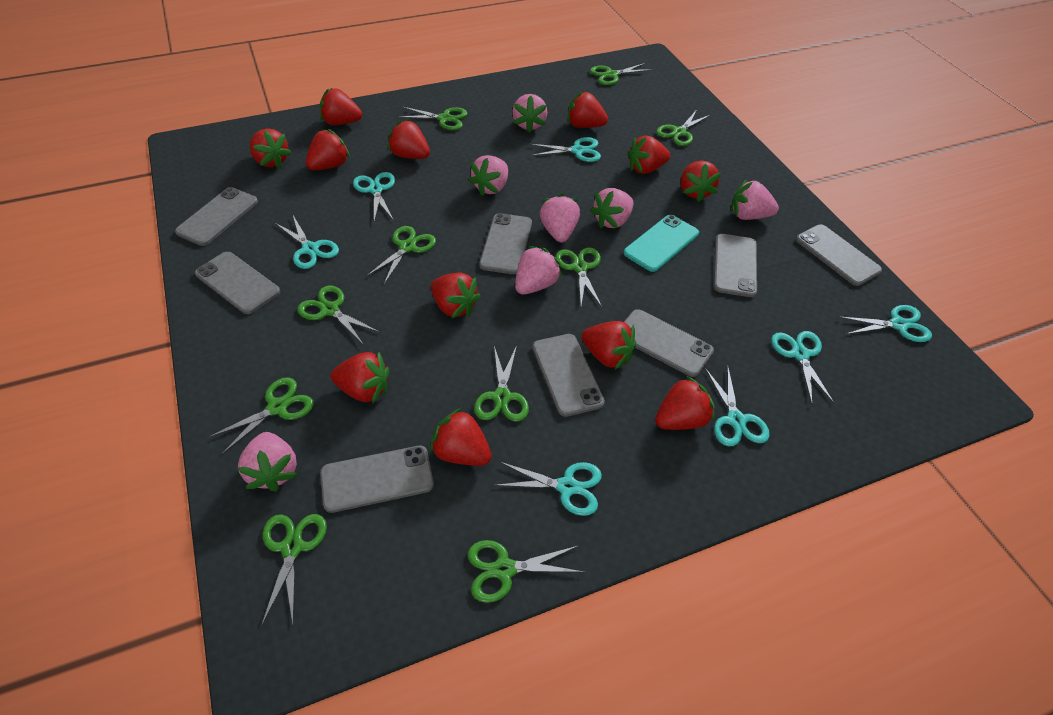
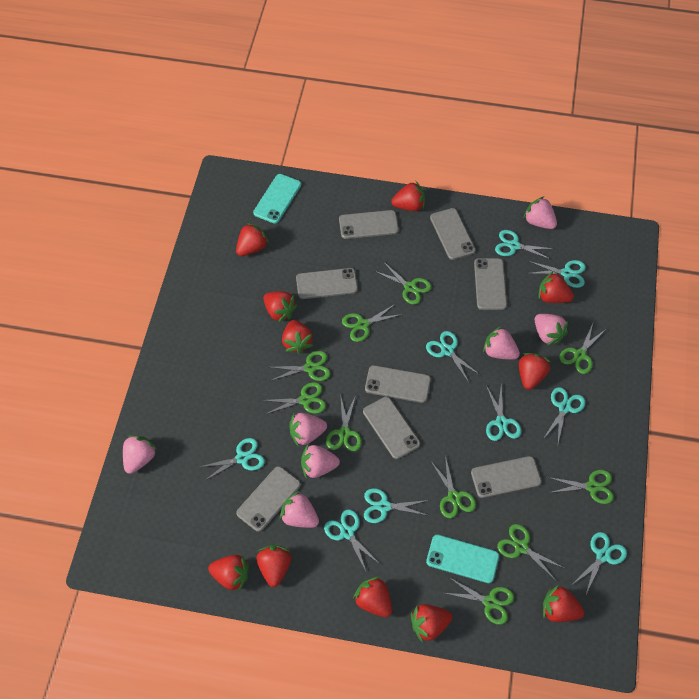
red strawberry: [250,128,292,168] [306,129,350,170] [320,88,362,125] [330,352,389,404] [387,120,430,159] [430,407,492,466] [431,273,481,318] [568,92,608,128] [582,321,636,370] [627,135,670,174] [655,376,715,430] [681,161,721,202] = 12 -> [208,555,249,592] [236,222,269,256] [257,545,291,587] [263,291,297,323] [282,320,313,354] [353,576,392,617] [391,181,425,211] [411,604,452,643] [519,353,551,390] [538,272,574,303] [543,585,584,622] = 11
turquoise phone: [624,215,699,272] = 1 -> [253,174,301,224] [426,535,499,583] = 2
turquoise scissors: [275,216,339,269] [353,172,395,221] [494,462,602,516] [530,137,601,162] [705,368,769,447] [771,331,835,404] [839,305,932,342] = 7 -> [200,438,265,481] [324,509,381,571] [364,488,429,523] [426,331,480,383] [486,385,521,441] [495,230,554,260] [527,260,586,288] [543,387,585,443] [573,532,627,596] = 9

